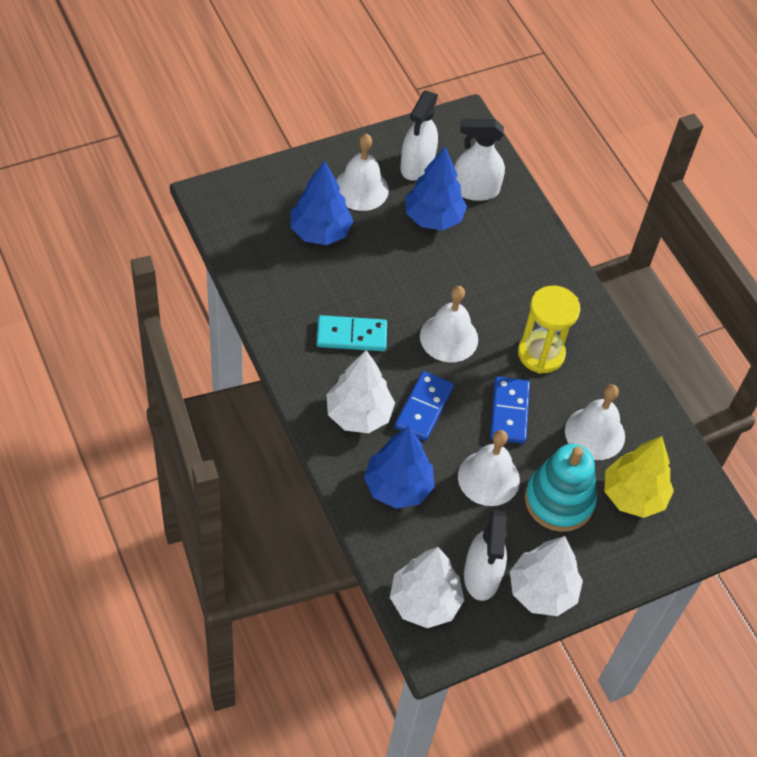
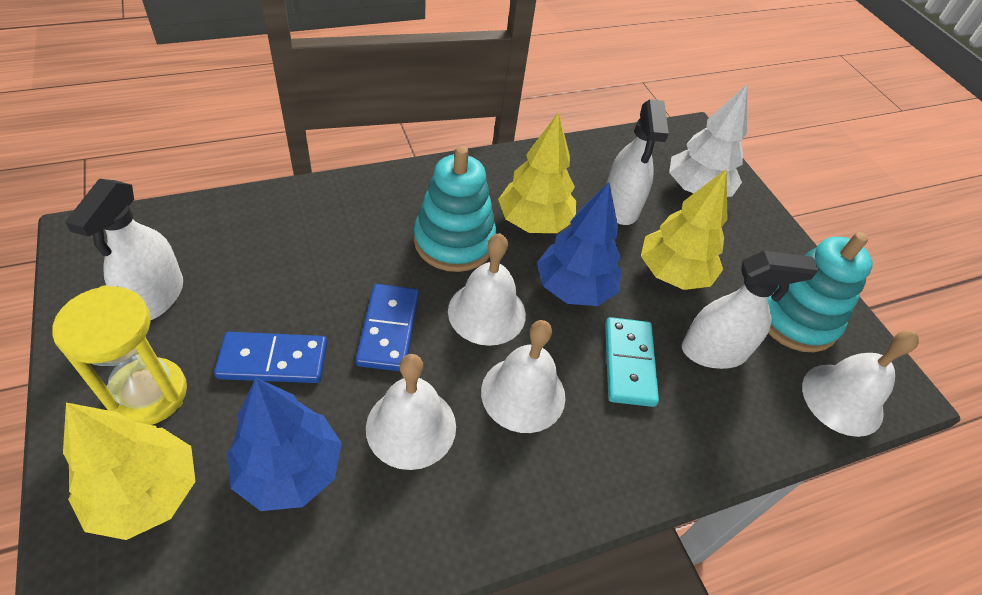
blue tree: [290,160,353,245] [364,426,435,509] [405,147,467,231] = 3 -> [228,378,342,511] [537,182,621,306] = 2
turquoise stacking toy: [525,444,597,532] = 1 -> [414,146,497,272] [768,232,873,352] = 2
white tree: [326,350,395,433] [390,547,464,628] [510,536,583,616] = 3 -> [669,85,747,197] = 1
yellow tree: [604,436,674,518] = 1 -> [63,403,196,540] [498,112,576,233] [641,169,727,290] = 3

